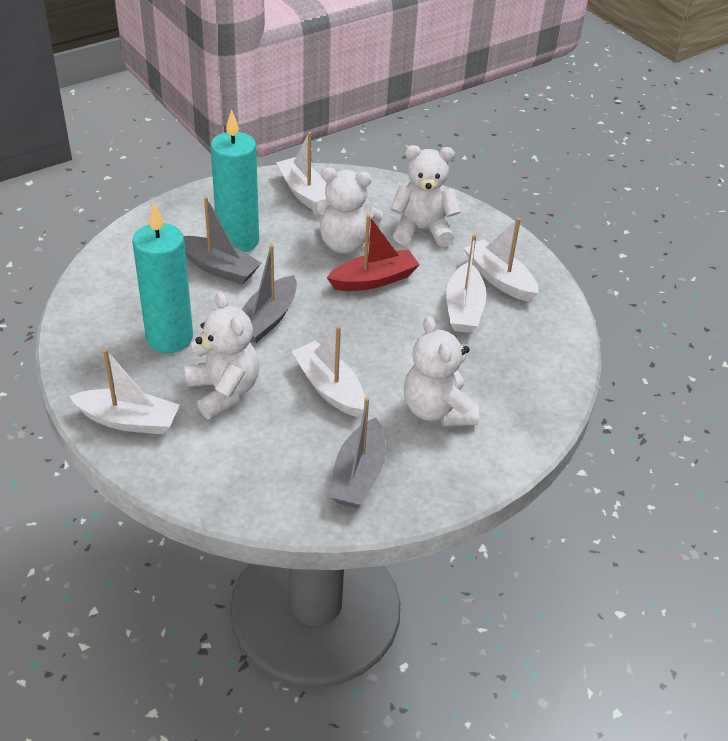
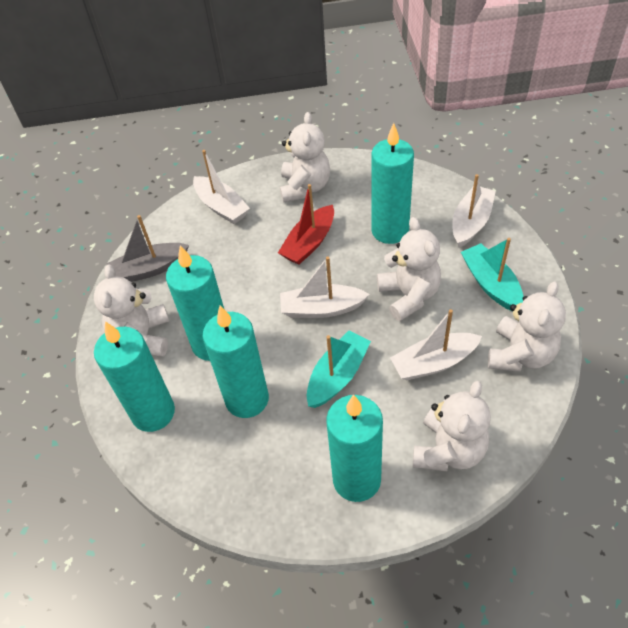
grey boat: [184,197,261,285] [242,245,297,343] [330,397,386,508] = 3 -> [106,215,189,282] = 1
turquoise boat: none = 0 -> [307,331,371,408] [461,238,524,311] = 2
turquoise candle: [132,203,193,353] [210,109,259,252] = 2 -> [94,321,175,432] [166,246,224,361] [202,306,269,418] [326,394,383,502] [371,123,414,244] = 5
white boat: [69,349,180,434] [276,132,326,209] [291,326,365,417] [446,234,487,333] [464,218,539,302] = 5 -> [193,150,250,224] [280,256,370,318] [390,309,482,380] [452,174,496,248] = 4
white teddy bear: [184,292,259,419] [312,167,383,254] [390,145,461,247] [404,316,479,426] = 4 -> [94,264,169,357] [280,112,330,203] [377,217,441,321] [413,381,491,471] [488,281,566,372] = 5

